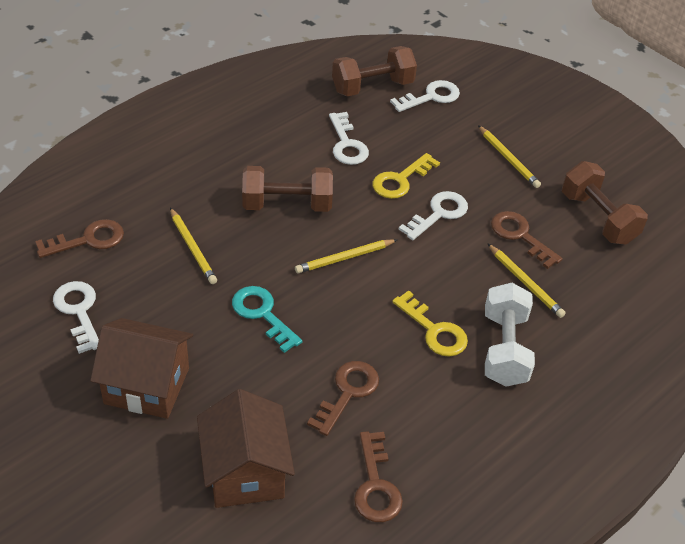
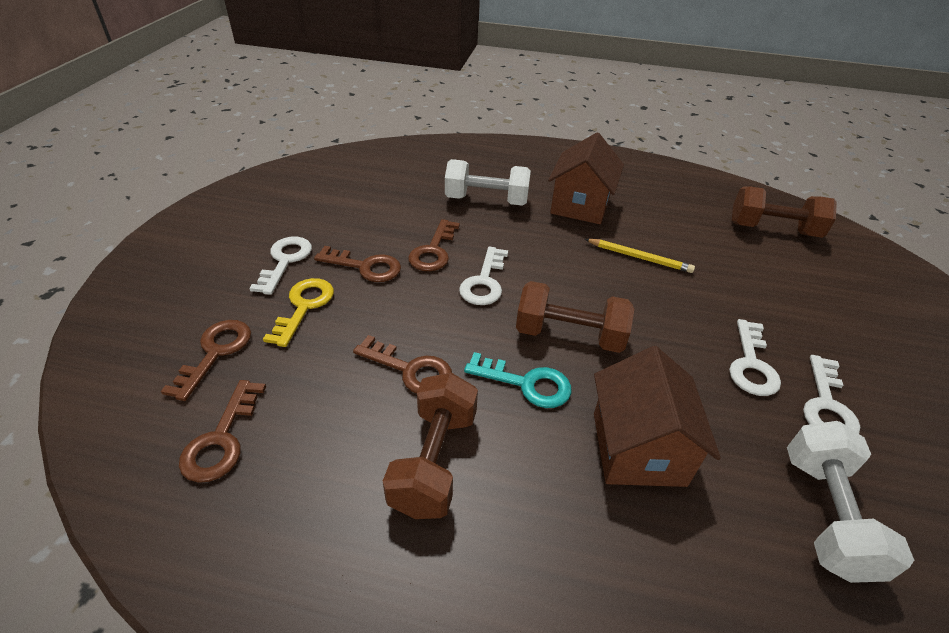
brown key: [35,219,124,258] [307,361,379,436] [354,431,403,522] [491,211,563,269] = 4 -> [161,320,251,401] [179,380,266,483] [314,246,401,282] [353,335,452,394] [408,219,460,271] = 5
white dumbbell: [485,283,535,387] = 1 -> [445,159,531,206] [787,421,914,583] = 2
yellow key: [373,153,440,199] [392,290,468,357] = 2 -> [263,278,334,347] = 1
yellow pencil: [170,208,217,284] [295,239,397,273] [478,125,541,188] [487,243,566,318] = 4 -> [585,239,695,273] = 1

